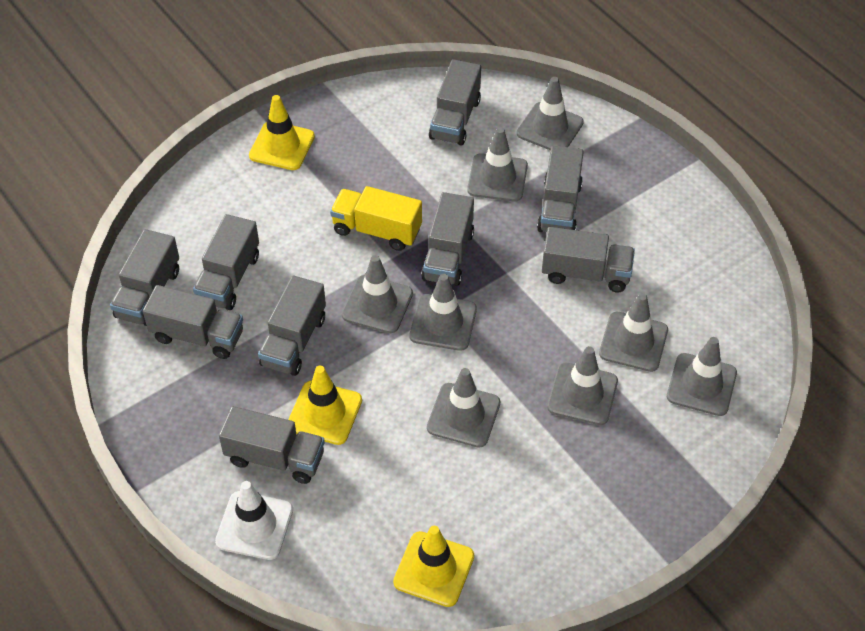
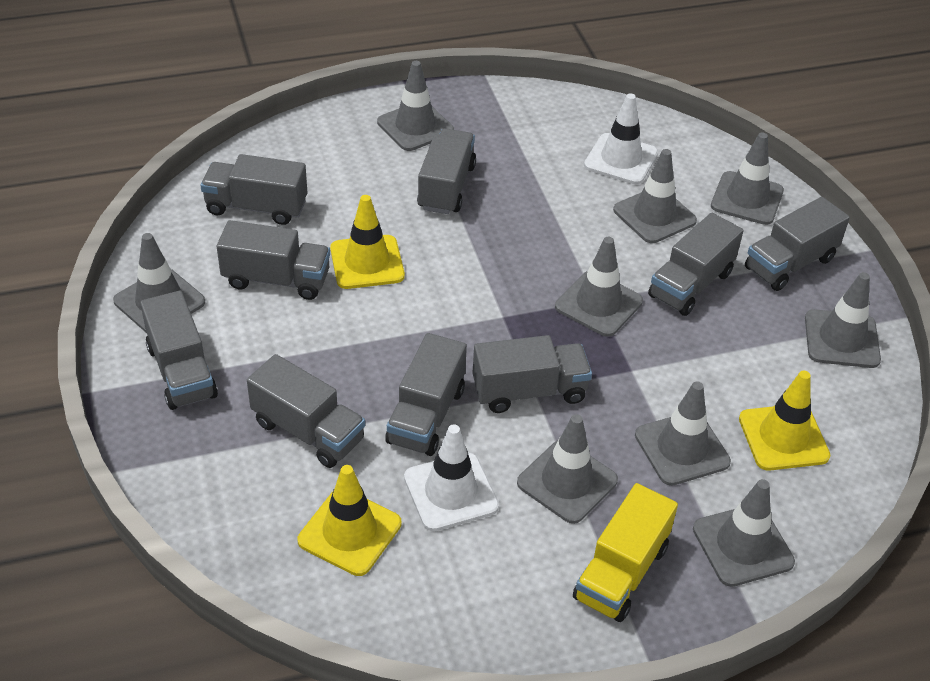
grey traffic cone: [342,255,413,333] [410,274,477,351] [427,368,500,448] [467,127,528,201] [517,77,584,151] [547,346,618,425] [599,293,668,372] [667,337,737,416] = 8 -> [113,233,205,333] [377,61,454,151] [517,414,618,524] [555,237,643,337] [613,149,697,243] [635,381,731,486] [693,479,795,587] [711,133,784,225] [805,272,881,368] = 9
white traffic cone: [215,481,293,560] = 1 -> [404,424,499,531] [584,93,658,184] = 2

